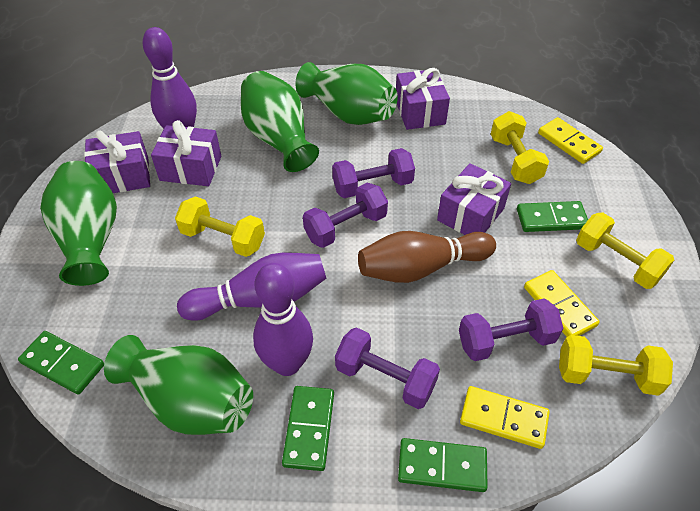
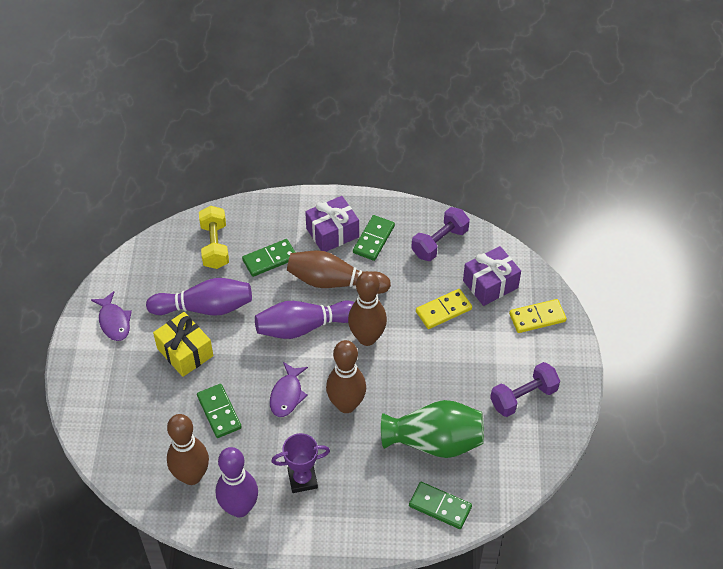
brown bowling pin: [358,231,496,283] = 1 -> [167,414,209,485] [287,250,391,294] [326,340,366,413] [348,271,387,346] = 4
green vase: [40,161,117,286] [104,335,253,435] [241,71,319,172] [295,62,398,125] = 4 -> [381,400,484,458] = 1
purple dumbbell: [303,183,388,248] [332,148,415,198] [335,327,440,409] [459,299,564,361] = 4 -> [411,207,470,261] [490,362,560,417] = 2
purple fish: none = 0 -> [91,291,132,341] [270,362,308,417] = 2
purple gift: [84,130,150,193] [151,120,221,186] [396,68,450,130] [437,163,511,235] = 4 -> [305,196,359,252] [463,246,521,306] = 2
purple trophy: none = 0 -> [271,433,330,493] = 1
yellow domino: [460,386,550,449] [524,270,600,337] [538,117,603,164] = 3 -> [416,289,472,329] [509,299,567,333] = 2
yellow dumbbell: [175,196,265,257] [491,111,549,184] [559,335,673,396] [576,212,674,289] = 4 -> [199,206,229,269] = 1
yellow gift: none = 0 -> [153,312,213,377] = 1

